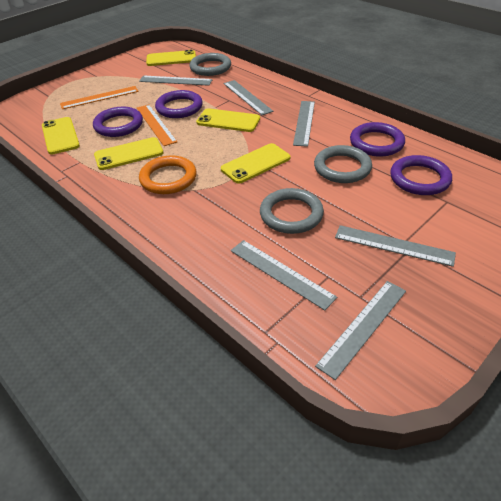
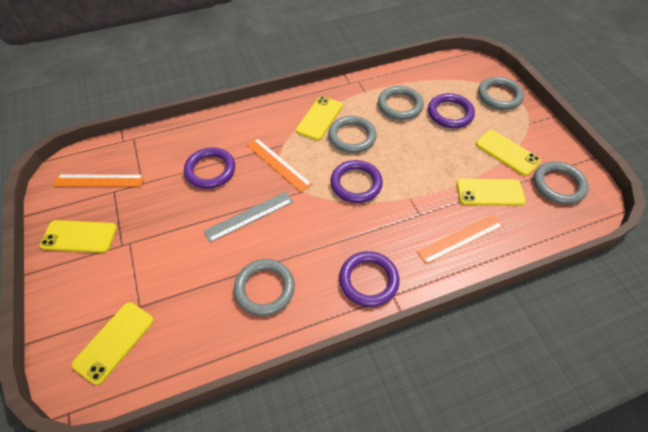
grey ring: [190,53,231,76] [260,188,324,234] [314,145,372,183] = 3 -> [234,259,295,316] [328,116,377,153] [378,86,424,120] [478,77,524,110] [533,161,589,205] = 5
grey ruler: [139,76,213,86] [224,80,273,115] [231,240,337,311] [293,101,315,147] [315,281,406,380] [335,225,456,267] = 6 -> [204,192,293,242] = 1
orange ring: [139,155,197,194] = 1 -> none = 0
orange ruler: [60,86,139,109] [137,104,177,146] = 2 -> [53,174,144,187] [246,138,312,193] [417,214,503,264] = 3

